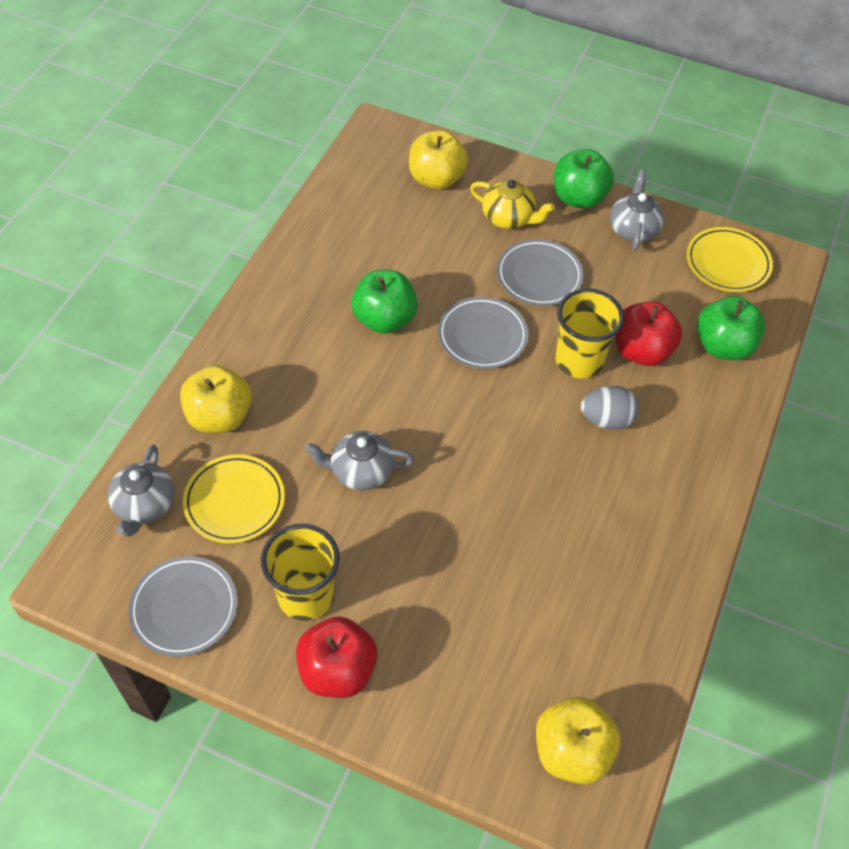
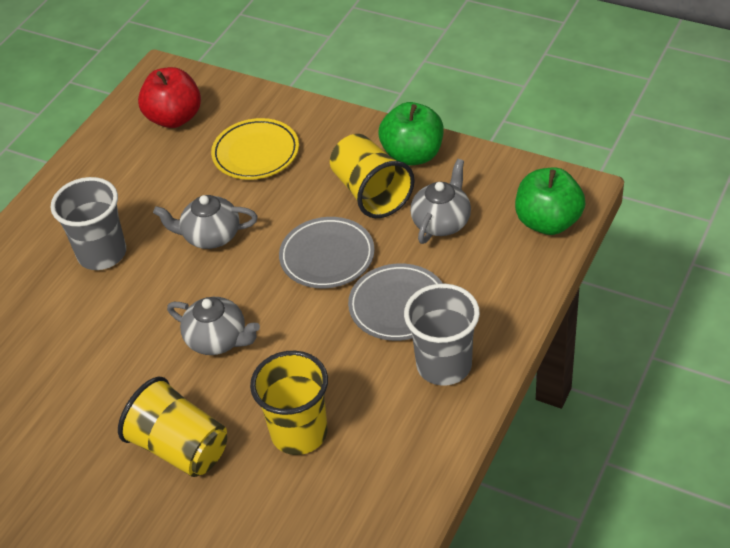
green apple: [351,270,418,334] [554,149,614,209] [697,296,765,360] = 3 -> [379,102,444,166] [515,168,585,235] = 2
grey cup: none = 0 -> [51,177,126,270] [404,284,480,385] = 2
grey egg: [581,386,640,430] = 1 -> none = 0
grey plate: [128,556,238,657] [438,297,529,369] [497,239,584,306] = 3 -> [279,217,375,288] [348,263,443,341] = 2
red apple: [296,616,378,698] [615,301,682,366] = 2 -> [138,67,201,128] = 1
yellow apple: [180,365,252,433] [409,130,468,190] [536,697,620,784] = 3 -> none = 0
yellow cup: [261,523,340,621] [555,289,624,378] = 2 -> [118,377,227,477] [250,351,328,455] [330,134,415,218] = 3
yellow plate: [183,454,285,543] [687,227,773,292] = 2 -> [211,118,299,180] = 1
yellow teapot: [470,180,555,229] = 1 -> none = 0

